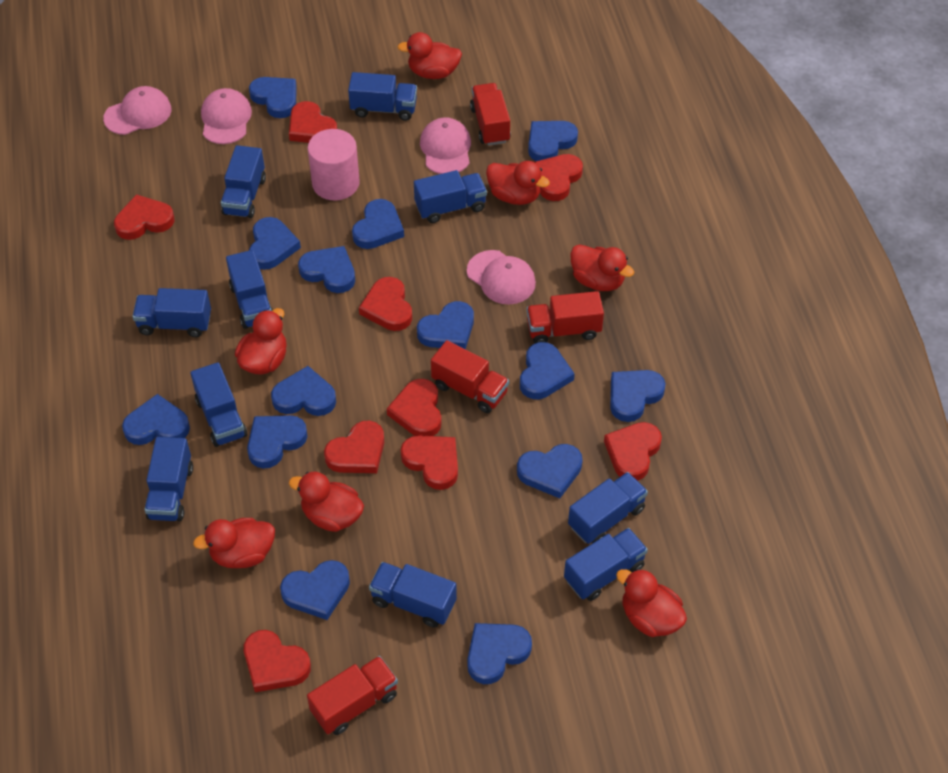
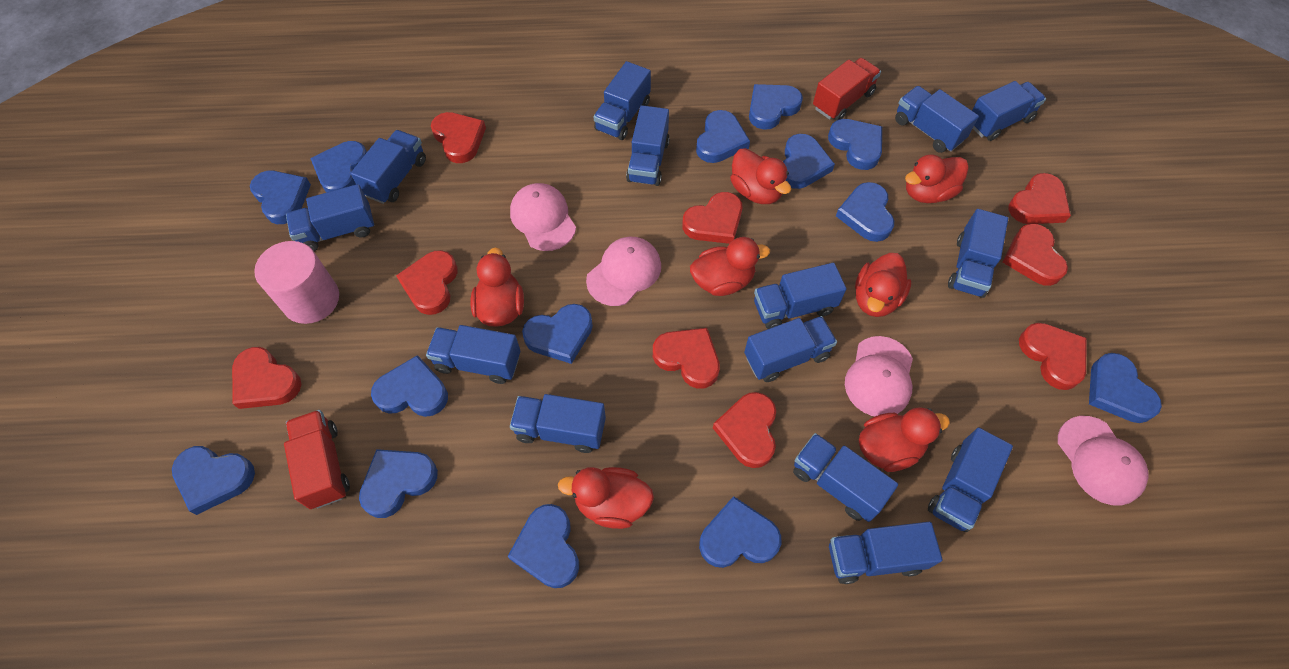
blue truck: [132,288,211,337] [144,437,193,521] [190,362,247,447] [221,145,266,218] [226,250,273,329] [348,72,417,121] [369,562,457,628] [414,170,487,223] [564,528,648,601] [568,472,648,544] = 10 -> [286,184,374,251] [351,130,426,204] [426,325,520,384] [510,394,606,453] [594,61,651,140] [626,105,670,186] [744,316,837,382] [754,263,846,329] [793,433,898,522] [829,522,942,584] [895,86,979,153] [928,428,1013,532] [948,209,1008,298] [972,81,1046,141] = 14
red truck: [307,656,398,735] [431,340,509,413] [470,83,511,146] [527,291,604,343] = 4 -> [284,410,350,509] [813,58,881,120] = 2

